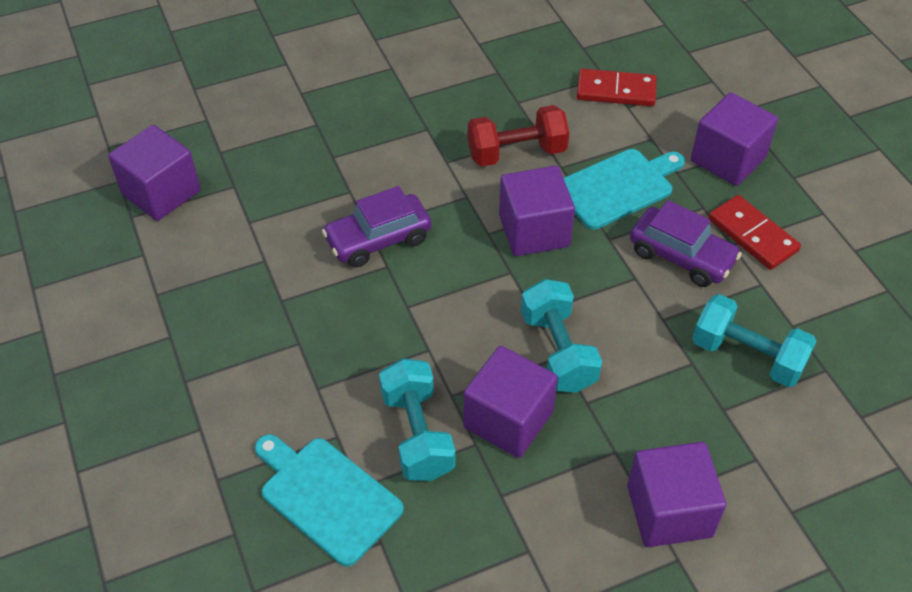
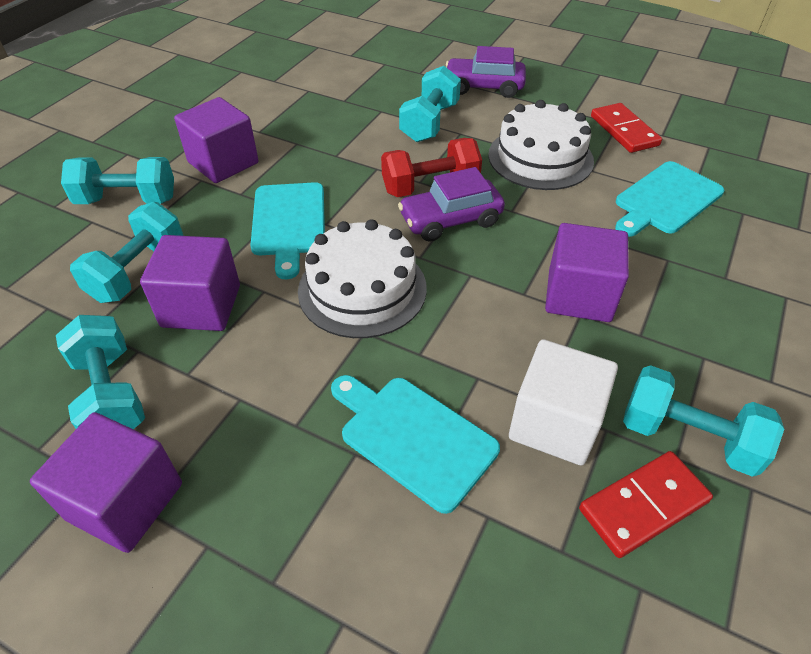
purple cube: [108,125,200,221] [463,346,558,458] [499,166,575,256] [627,442,726,547] [691,92,778,186] = 5 -> [30,412,182,553] [140,235,240,331] [174,97,258,183] [545,223,629,322] = 4
turquoise cutting board: [255,434,404,567] [564,149,685,230] = 2 -> [250,182,325,279] [331,375,500,514] [615,161,724,237] = 3
turquoise dumbbell: [379,358,456,481] [521,279,602,393] [692,294,817,387] = 3 -> [56,315,145,429] [61,157,174,204] [70,202,183,303] [399,66,461,142] [623,365,784,477] = 5
white cake: none = 0 -> [298,219,427,338] [488,100,594,190] = 2
white cube: none = 0 -> [509,339,618,466] = 1

